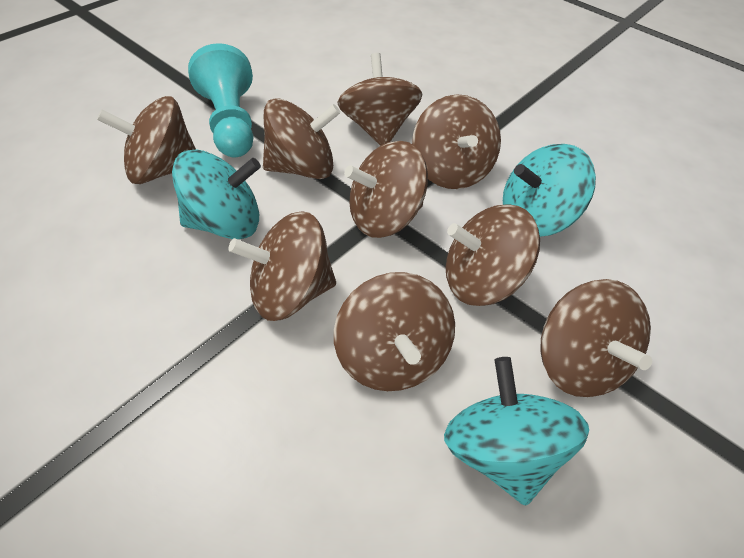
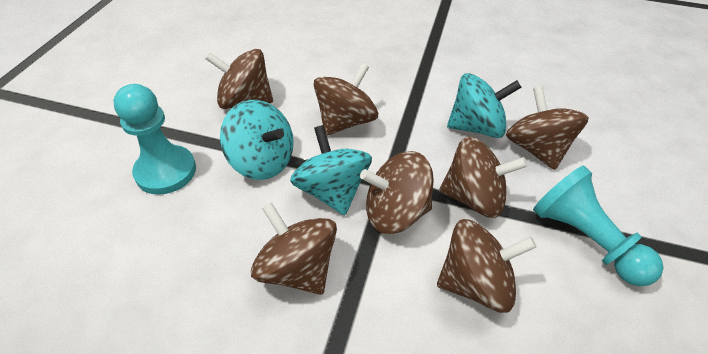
brown spinning top: [97,96,196,184] [228,211,336,321] [263,98,340,179] [334,272,455,391] [338,53,423,146] [344,141,428,238] [412,94,501,189] [446,204,540,306] [540,279,652,397] = 9 -> [205,49,273,109] [251,203,337,295] [313,63,378,136] [360,151,434,234] [437,219,537,313] [439,137,528,218] [506,86,589,170] = 7
turquoise pawn: [188,43,254,157] = 1 -> [113,84,196,195] [533,166,663,286] = 2

